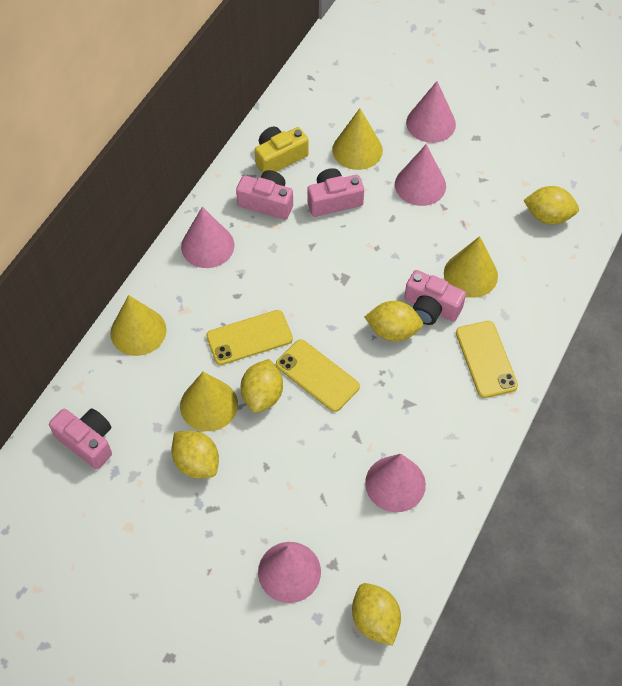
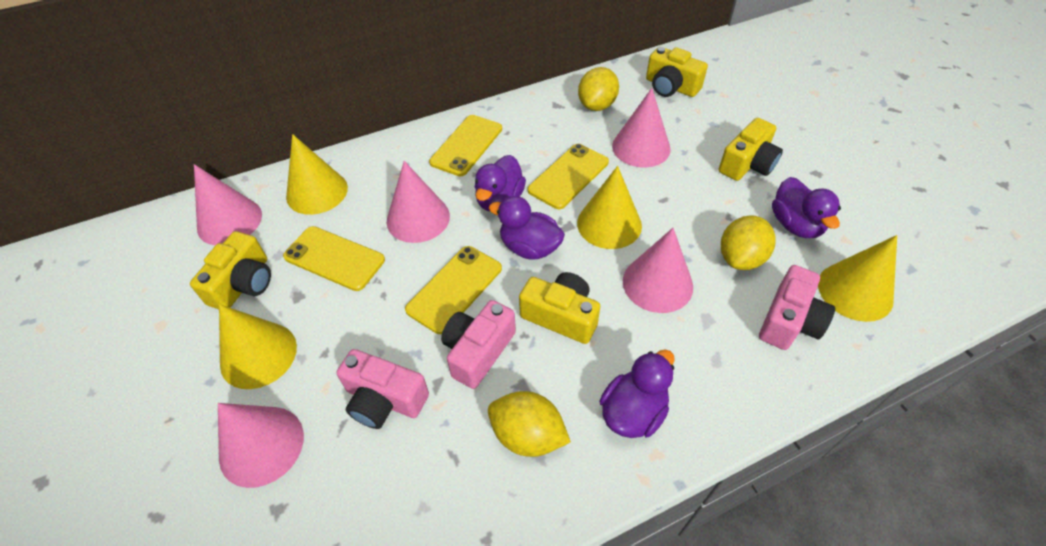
pink camera: [49,409,112,469] [236,170,293,219] [307,168,364,217] [404,270,466,325] = 4 -> [337,349,429,429] [441,300,516,389] [759,265,835,350] = 3
purple duck: none = 0 -> [475,155,526,211] [489,196,565,260] [599,349,675,438] [772,177,841,238] = 4
yellow camera: [255,126,309,173] = 1 -> [190,231,271,309] [519,272,600,344] [646,47,708,97] [719,118,783,181] = 4
yellow lemon: [171,431,219,478] [241,359,283,413] [352,583,401,646] [364,301,423,341] [523,186,579,225] = 5 -> [488,391,571,457] [578,67,619,111] [721,215,776,270] = 3
yellow phone: [206,310,293,365] [276,339,360,412] [456,321,518,398] = 3 -> [283,226,385,291] [405,246,502,334] [429,115,502,176] [528,144,609,209] = 4

